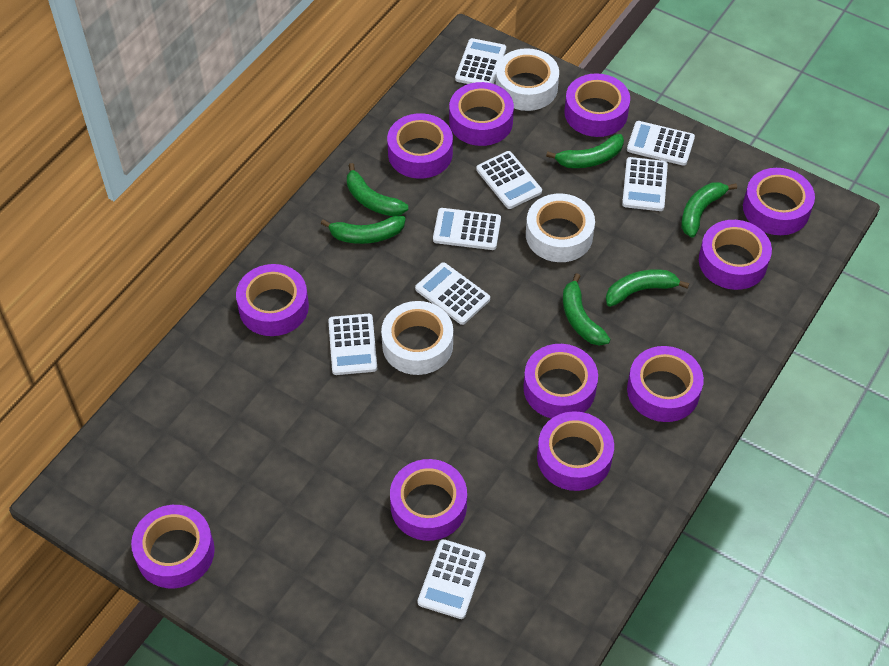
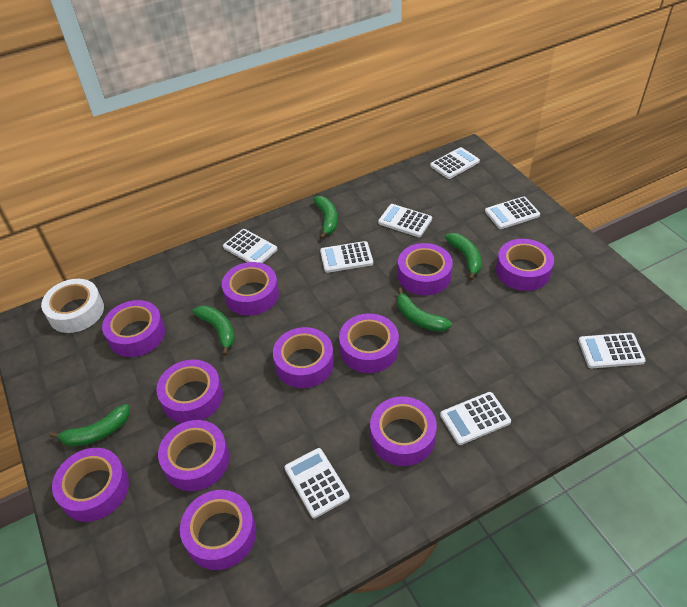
green banana: [321,216,406,244] [347,163,408,216] [546,134,624,168] [563,273,611,346] [606,269,689,307] [681,182,737,237] = 6 -> [50,404,130,447] [192,306,235,356] [313,196,338,239] [397,288,452,332] [445,233,482,280] = 5
white tape: [381,301,453,375] [495,48,559,111] [526,193,595,262] = 3 -> [41,279,104,333] = 1

